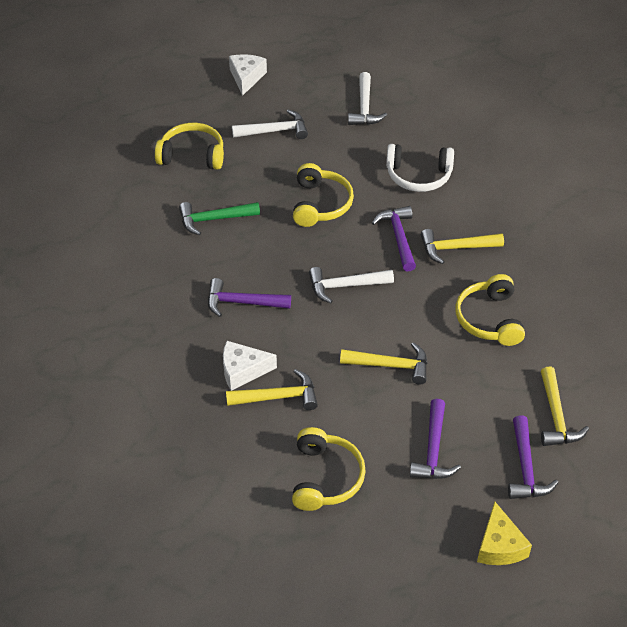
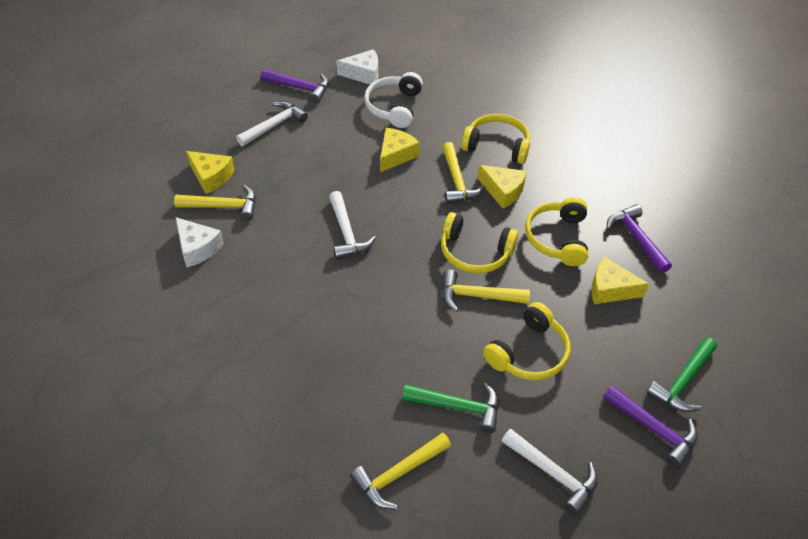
green hammer: [179,202,260,235] = 1 -> [402,382,499,433] [647,337,717,412] = 2
purple hammer: [208,278,291,317] [372,206,416,272] [410,399,461,479] [508,415,559,499] = 4 -> [260,69,329,103] [603,385,698,468] [607,204,672,273] = 3
yellow cheese: [477,502,532,565] = 1 -> [186,151,234,194] [380,128,420,172] [478,165,527,209] [591,256,649,304] = 4

